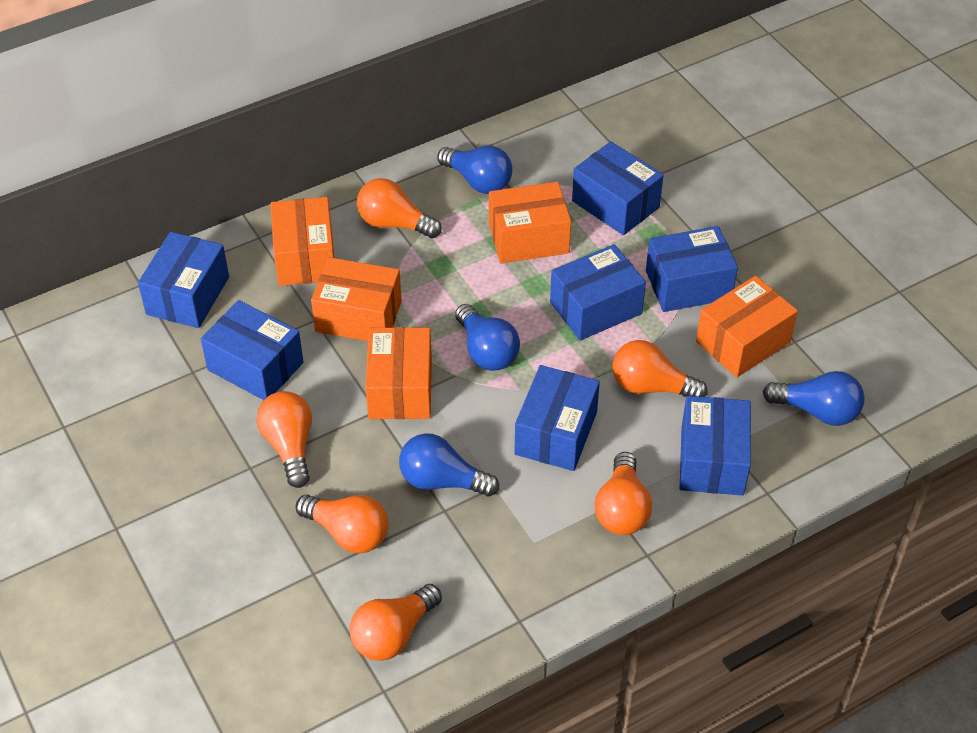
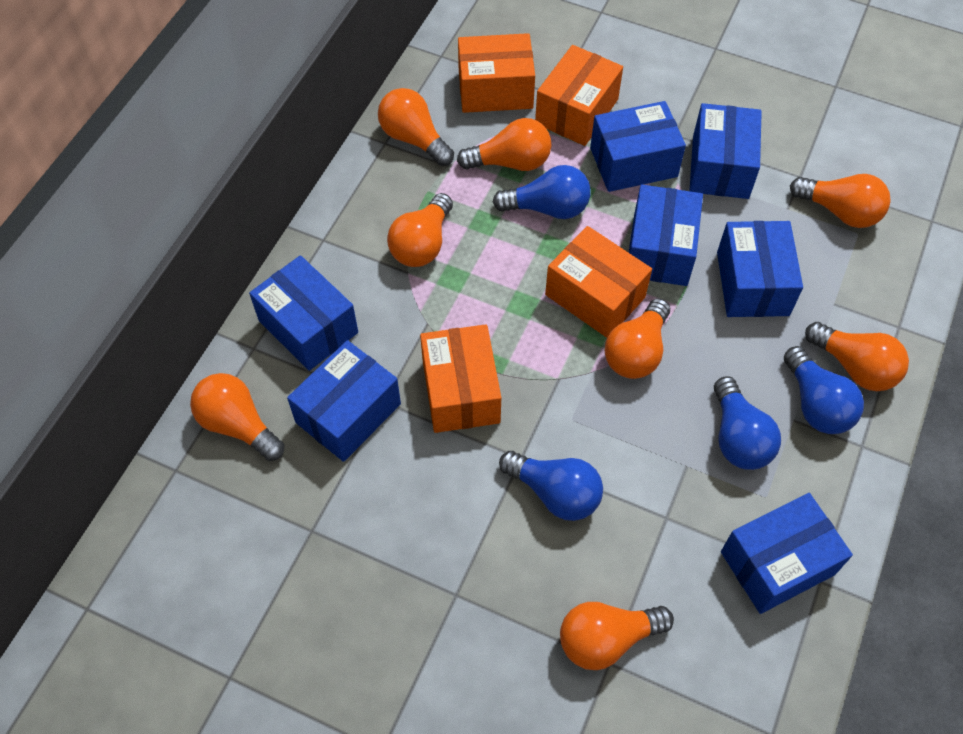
orange box: [271,197,334,286] [311,257,402,341] [365,327,432,419] [489,182,571,263] [696,276,798,377] = 5 -> [420,324,501,433] [458,33,535,113] [535,45,623,146] [545,226,652,338] = 4
orange light bulb: [257,391,312,488] [296,494,389,553] [350,584,442,661] [357,178,442,238] [595,452,652,535] [612,340,707,397] = 6 -> [190,373,284,461] [378,88,454,166] [387,193,453,267] [457,118,552,171] [560,602,674,670] [605,298,670,379] [790,174,891,228] [805,322,909,391] = 8

